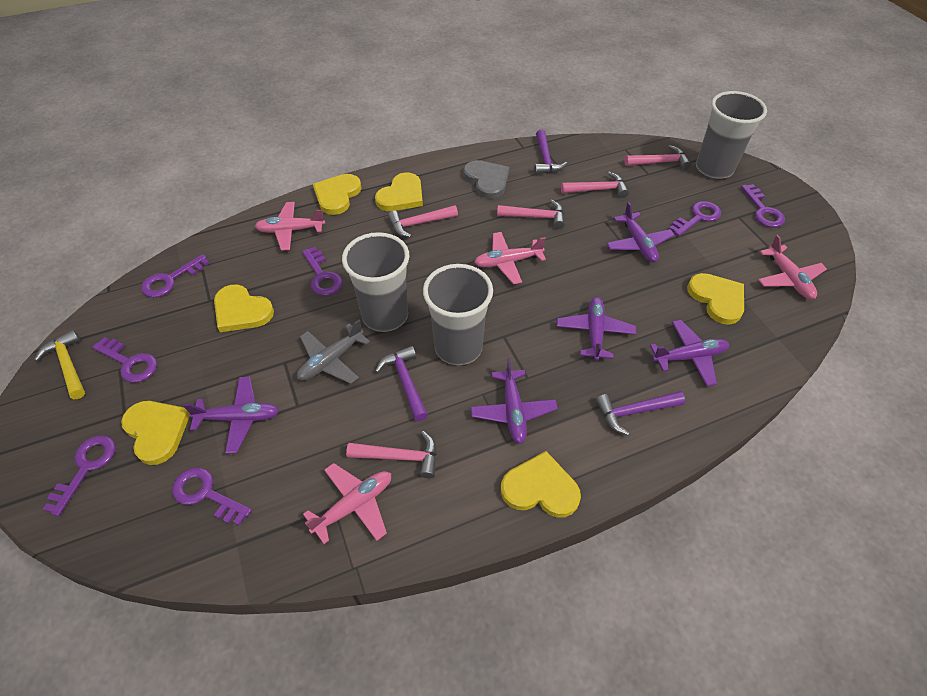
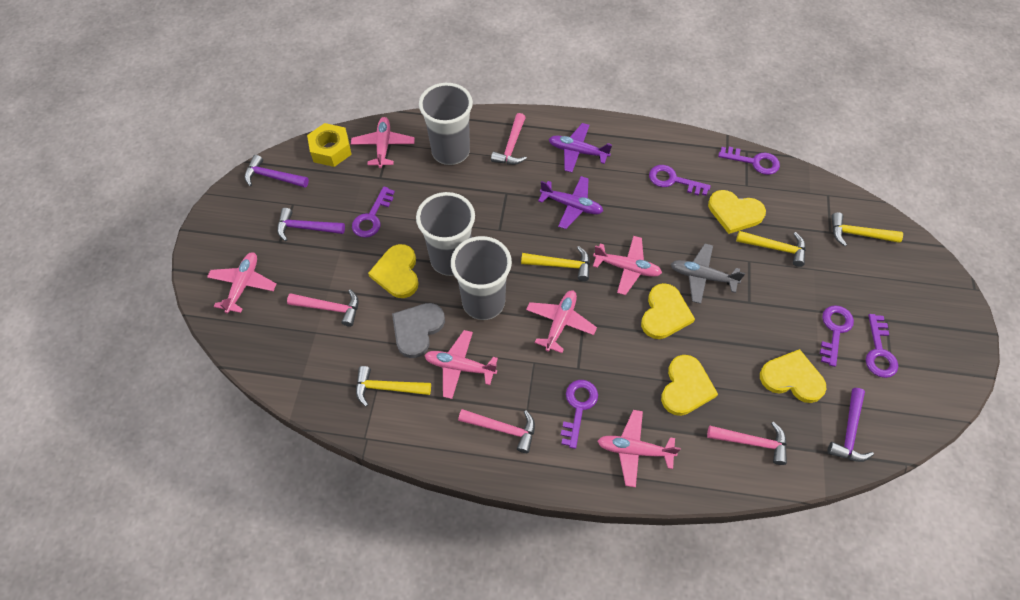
pink hammer: [346,431,437,478] [388,205,458,238] [497,200,565,229] [561,172,629,198] [625,145,691,170] = 5 -> [287,289,359,327] [458,409,535,453] [491,113,527,165] [707,422,787,465] = 4
pink plane: [255,202,325,251] [303,463,391,544] [474,232,546,285] [758,235,827,299] = 4 -> [207,252,276,314] [351,117,415,168] [424,330,498,399] [526,290,597,353] [593,236,662,295] [598,410,681,488] = 6
purple key: [43,436,116,516] [92,337,157,383] [141,254,209,298] [172,467,252,526] [302,247,343,296] [669,201,721,236] [741,184,785,228] = 7 -> [352,186,395,238] [561,380,598,449] [649,165,711,196] [718,147,780,175] [820,305,854,367] [866,314,898,378] = 6
purple plane: [183,377,279,454] [471,358,558,444] [557,297,636,361] [606,202,675,262] [650,320,729,386] = 5 -> [538,176,603,229] [549,123,612,173] = 2
yellow hammer: [34,330,85,399] = 1 -> [356,366,431,407] [521,246,590,281] [736,231,806,267] [831,212,903,246] = 4
yellow heart: [121,401,190,465] [214,285,274,332] [313,174,361,215] [375,173,423,211] [501,451,581,518] [687,273,744,325] = 6 -> [368,244,419,298] [641,283,695,339] [661,355,718,416] [708,190,766,234] [760,349,826,403] = 5
yellow nut: none = 0 -> [307,123,352,167] = 1

